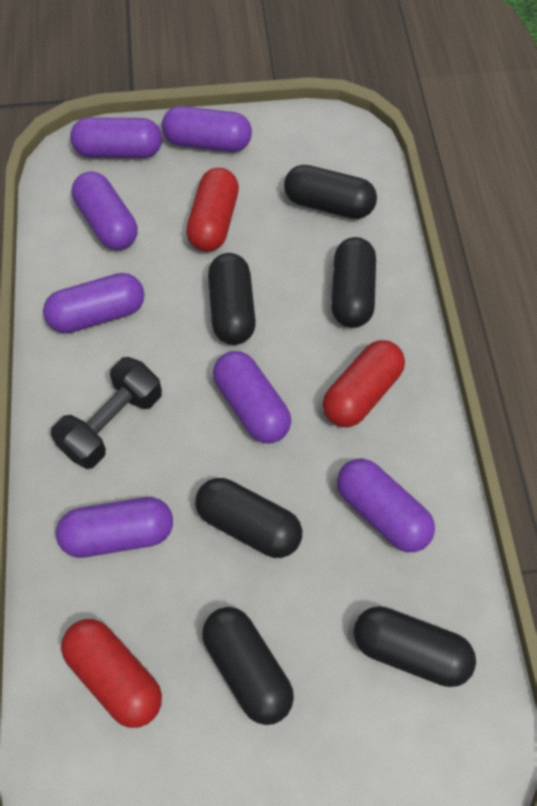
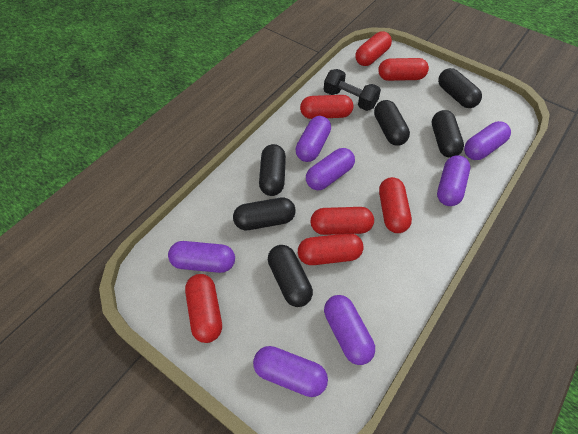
red capsule: [61,619,162,728] [186,168,239,252] [322,340,405,427] = 3 -> [185,274,222,343] [298,233,364,265] [300,95,353,119] [310,207,374,235] [355,31,392,66] [378,58,429,81] [379,177,412,233] = 7

